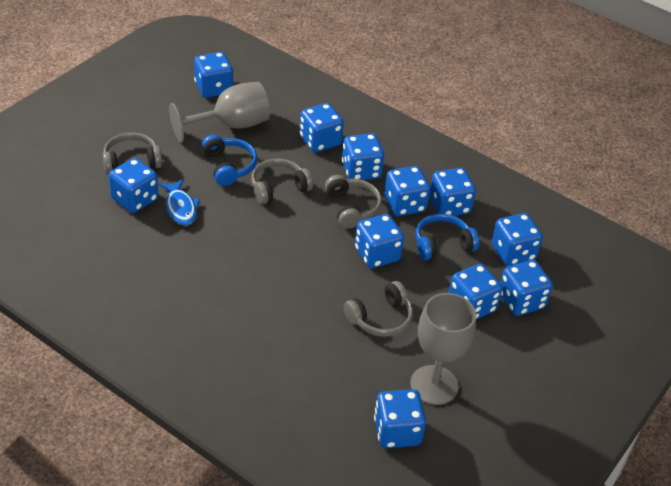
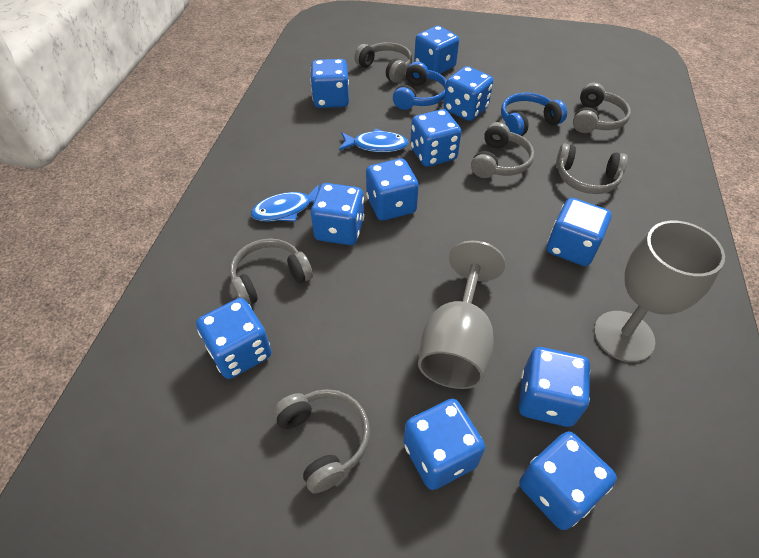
blue fish: [159,179,200,225] = 1 -> [251,185,319,222] [339,128,408,152] = 2
grey headphones: [103,133,162,175] [251,159,313,204] [325,175,382,229] [344,281,413,337] = 4 -> [230,238,313,305] [273,389,370,494] [354,42,412,83] [471,122,534,178] [556,144,628,194] [573,83,631,133] = 6

